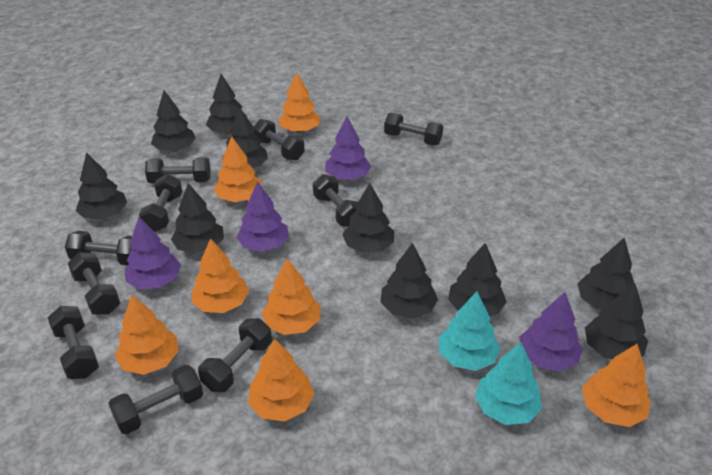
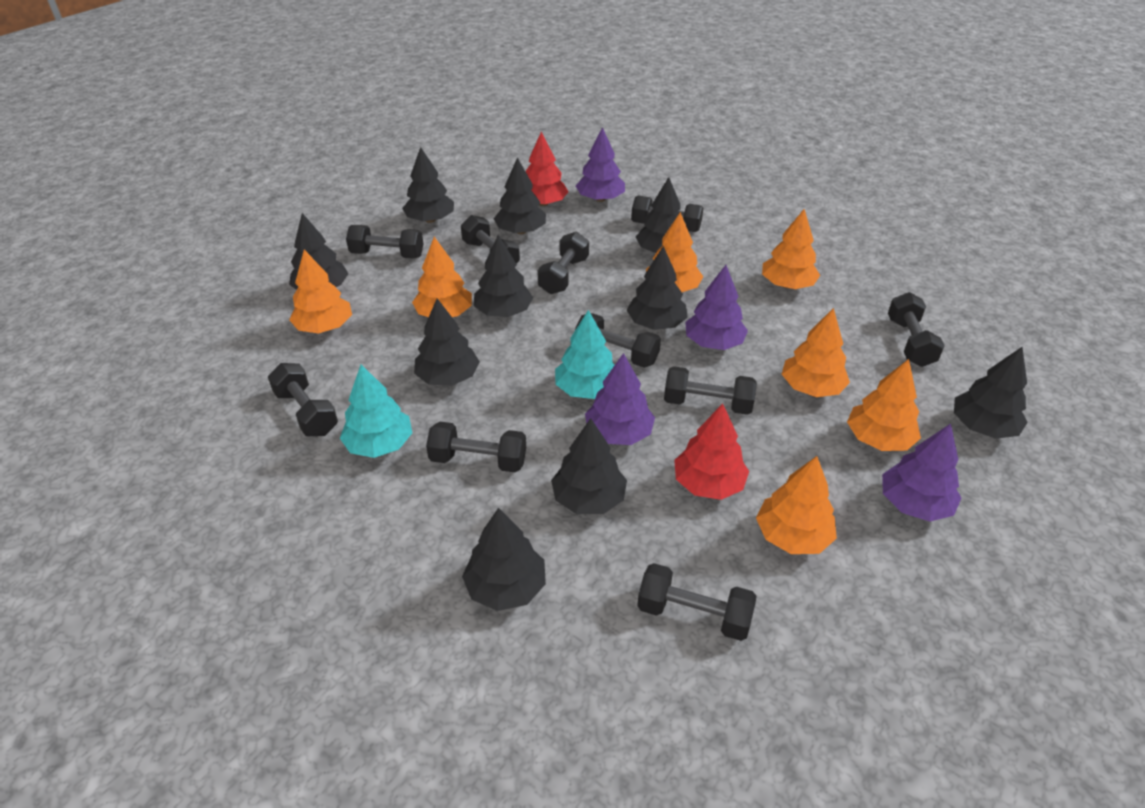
red tree: none = 0 -> [525,132,569,206] [674,403,749,500] = 2

